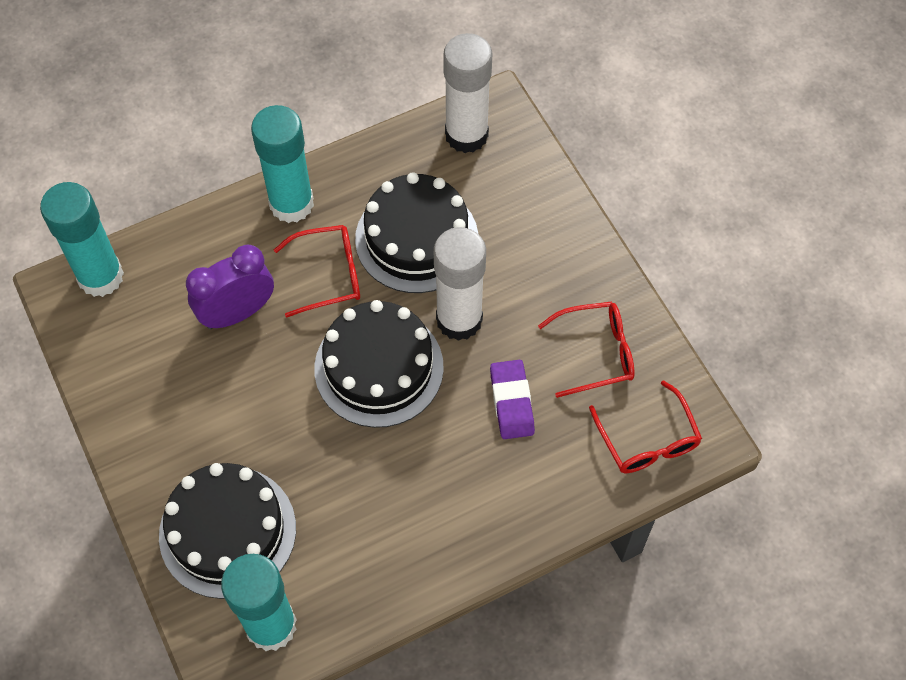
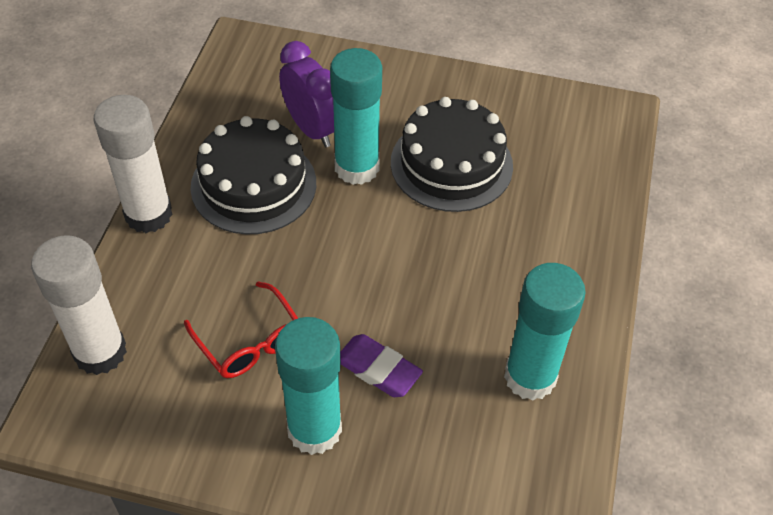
black cake: [159,463,296,599] [314,300,444,428] [355,172,478,293] = 3 -> [191,116,316,235] [391,97,513,212] = 2
red glasses: [274,225,360,318] [538,302,635,398] [589,380,702,473] = 3 -> [184,281,298,378] = 1

